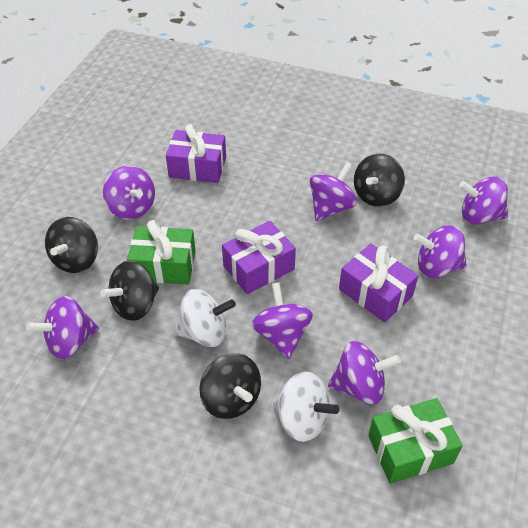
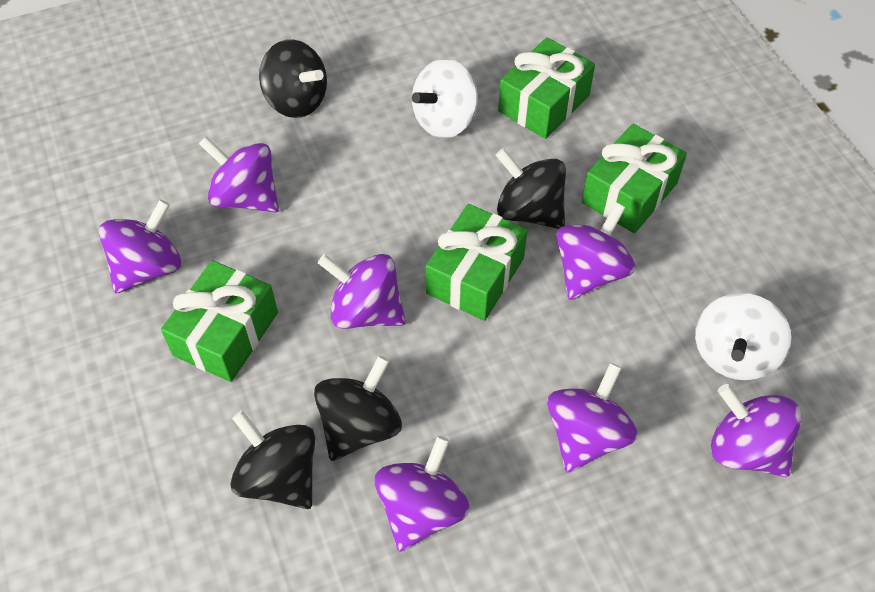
green gift: [127,220,196,284] [368,398,463,484] = 2 -> [161,260,278,382] [426,204,528,321] [498,37,595,139] [582,124,687,233] = 4
purple gift: [166,124,226,183] [222,221,296,294] [339,244,418,322] = 3 -> none = 0

